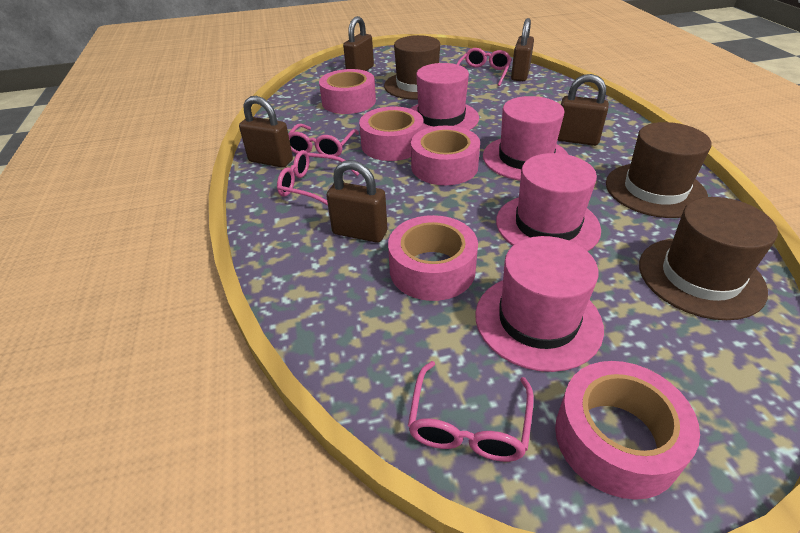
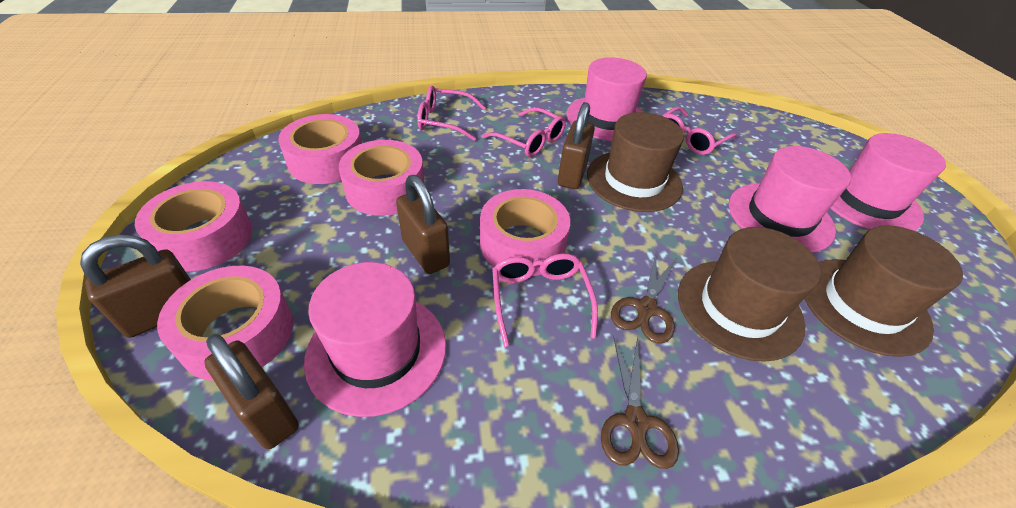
brown padlock: [239,96,293,168] [326,160,387,243] [343,16,374,71] [511,18,534,81] [557,74,609,146] = 5 -> [80,235,191,338] [204,334,299,449] [396,175,450,274] [558,102,595,189] = 4
brown scissors: none = 0 -> [601,336,679,469] [611,254,676,344] = 2

